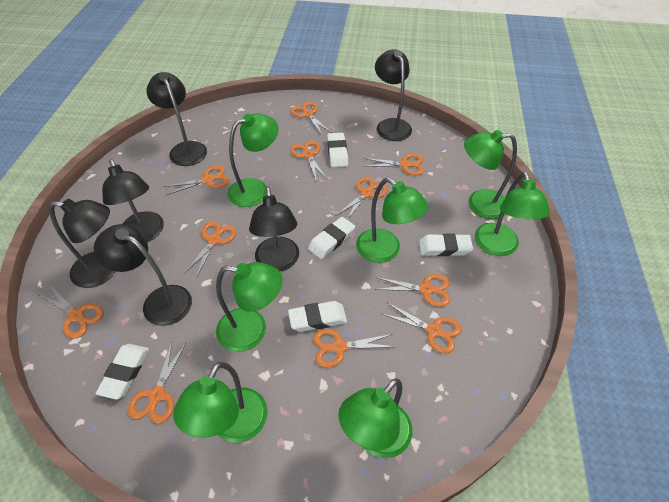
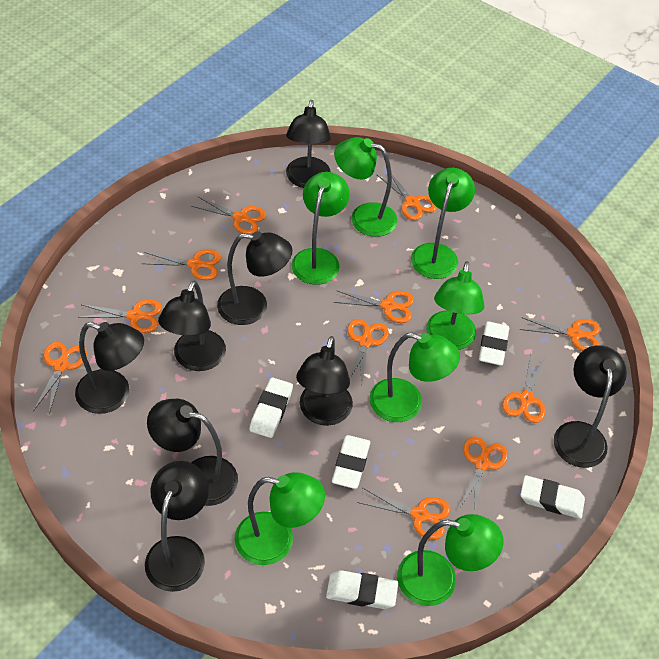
black lamp: [49,199,116,288] [94,224,192,326] [102,159,164,242] [146,72,207,166] [249,187,299,271] [375,49,412,141] = 6 -> [75,322,144,414] [145,461,209,592] [147,399,238,506] [158,281,226,371] [217,231,292,325] [286,100,331,188] [296,336,353,426] [554,345,627,468] = 8

